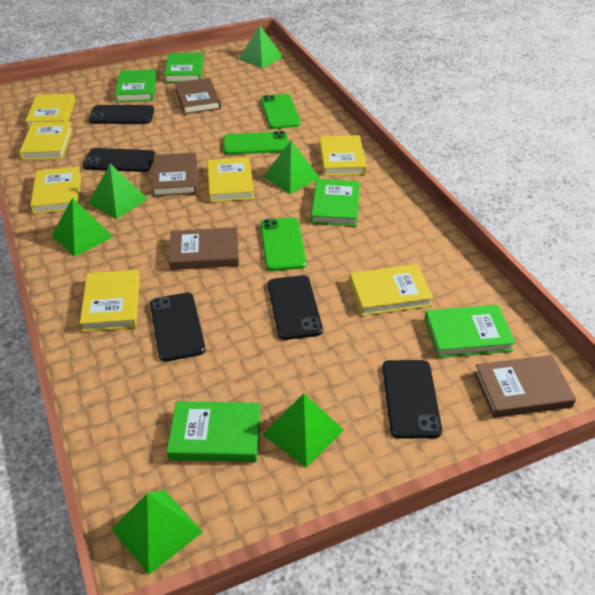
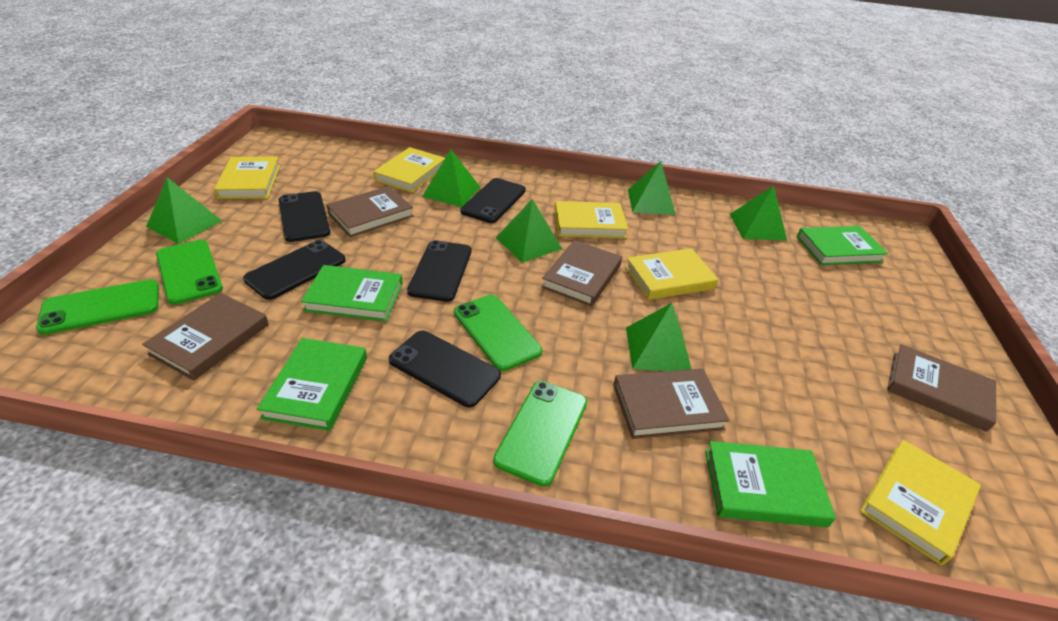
brown book: [152,153,197,197] [169,227,239,270] [174,78,221,114] [474,355,576,418] = 4 -> [142,293,269,381] [327,186,414,237] [541,240,622,307] [613,369,730,439] [887,344,996,432] = 5
green book: [115,69,156,102] [164,52,203,83] [167,401,261,462] [311,179,360,226] [425,305,516,358] = 5 -> [257,338,367,431] [301,265,403,321] [705,441,836,527] [797,226,888,265] = 4
green phone: [223,131,289,155] [260,218,307,271] [261,94,301,129] = 3 -> [36,279,159,335] [156,240,223,305] [454,295,542,371] [493,381,587,487] = 4
yellow book: [19,121,73,160] [25,94,75,129] [30,167,82,214] [80,270,140,332] [207,157,254,202] [320,135,367,176] [349,264,434,316] = 7 -> [214,157,280,199] [373,147,445,193] [554,201,628,238] [625,248,719,300] [860,440,981,566] = 5

